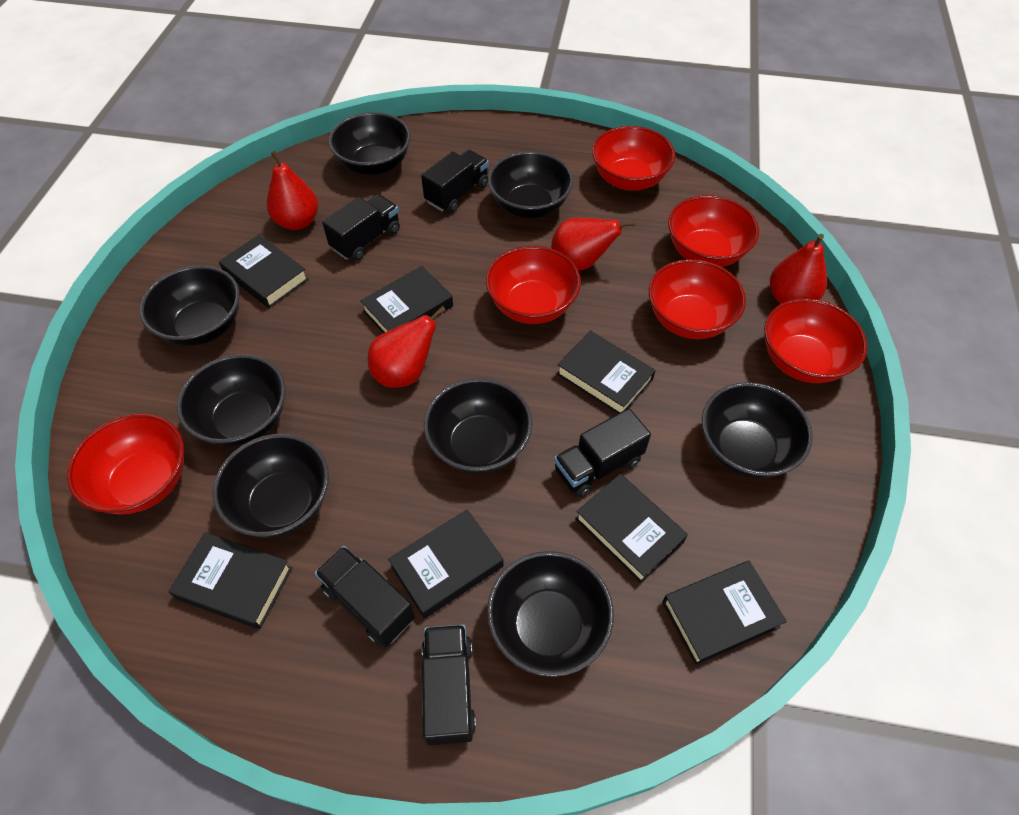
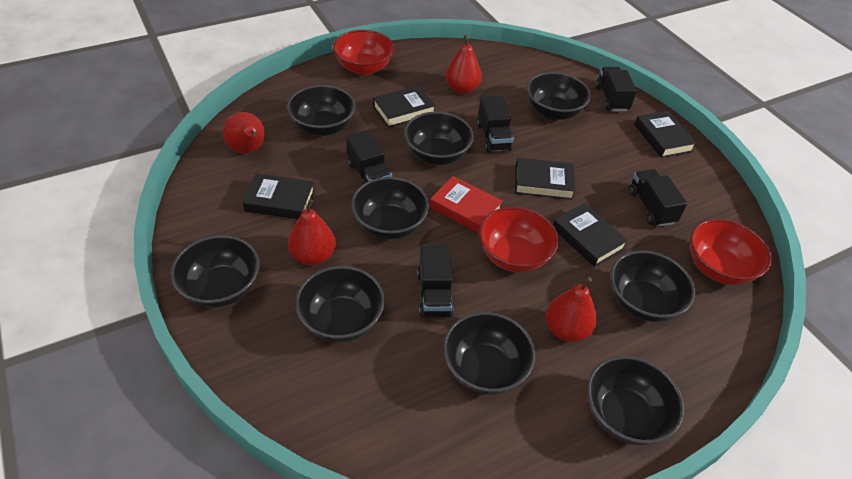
black book: [169,532,292,629] [219,235,309,308] [360,266,453,333] [388,510,503,619] [557,331,656,414] [575,474,688,583] [662,561,787,665] = 7 -> [243,173,315,219] [373,86,436,128] [515,158,575,200] [553,203,628,267] [634,111,697,158] = 5
black bowl: [140,265,240,346] [177,354,286,446] [213,434,329,538] [329,112,411,176] [424,378,532,474] [487,551,614,677] [488,151,574,219] [702,382,813,479] = 8 -> [170,235,260,308] [287,85,356,136] [295,266,385,342] [351,177,429,240] [404,112,474,165] [443,312,535,395] [527,72,591,120] [587,356,684,445] [610,251,695,322] = 9
red book: none = 0 -> [430,176,503,233] = 1
red bowl: [67,414,184,515] [486,246,581,324] [592,126,675,190] [649,259,746,339] [668,195,759,267] [764,298,868,383] = 6 -> [333,30,394,75] [479,207,559,273] [690,219,772,285] = 3

